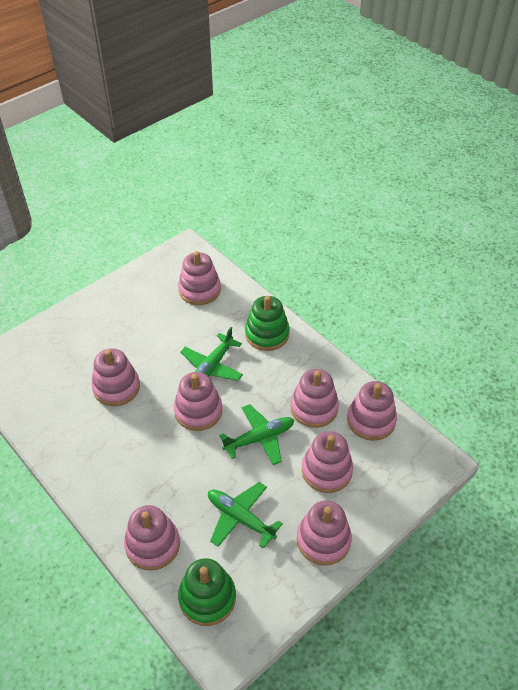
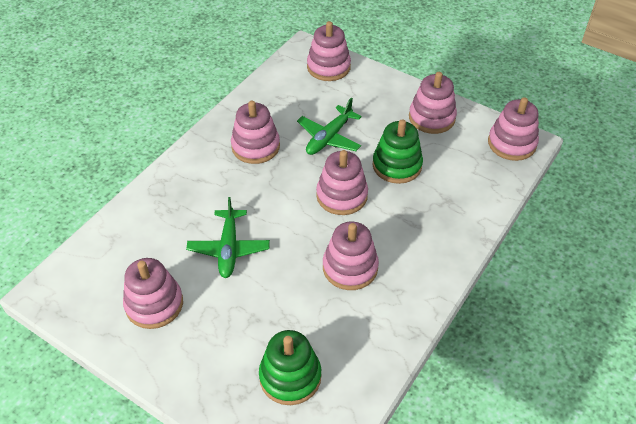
green plane: [180,327,243,381] [208,482,283,549] [219,404,294,465] = 3 -> [186,197,270,278] [297,98,362,155] = 2
pink stacking toy: [91,348,140,406] [124,505,180,571] [174,372,222,431] [178,251,221,305] [290,369,339,428] [297,500,352,566] [301,431,353,493] [347,381,397,441] = 8 -> [123,258,183,329] [231,101,280,164] [307,21,351,81] [316,150,368,215] [323,222,379,290] [409,72,457,134] [488,97,539,161] = 7

